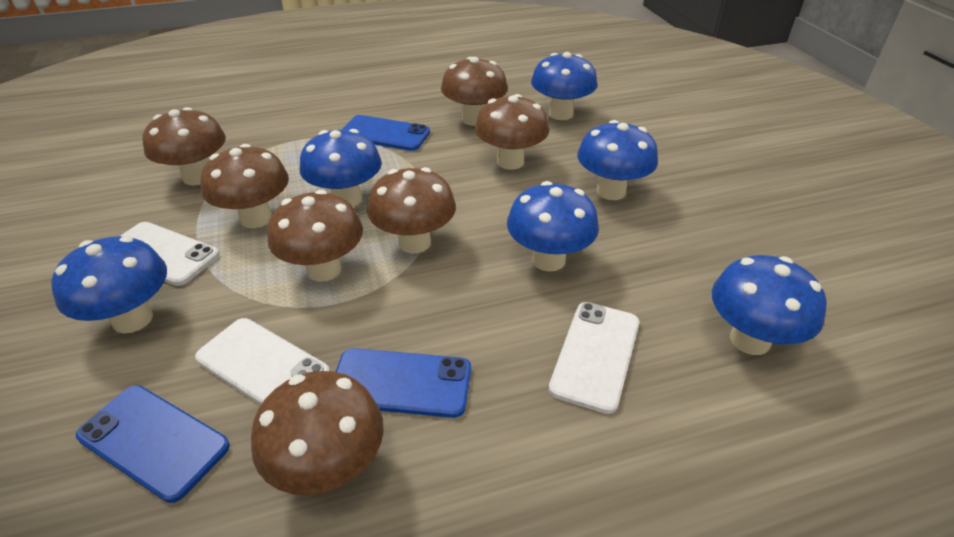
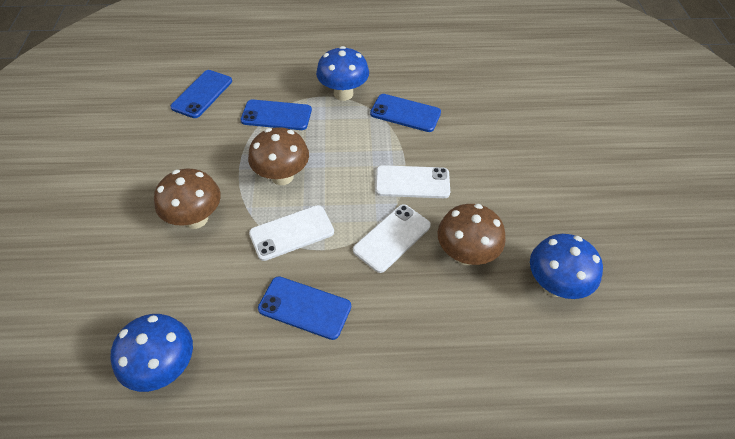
blue mushroom: [51,236,167,333] [300,129,382,207] [507,181,599,272] [531,52,597,120] [577,120,658,200] [712,255,827,355] = 6 -> [110,314,193,392] [316,46,369,101] [530,234,603,299] = 3
blue phone: [76,385,230,503] [336,348,471,418] [342,115,430,151] = 3 -> [170,70,232,118] [241,99,312,130] [258,276,351,340] [370,94,441,132] = 4
brown mushroom: [143,107,226,186] [200,144,289,228] [251,371,384,495] [268,190,363,282] [367,167,456,253] [441,57,508,126] [475,94,549,170] = 7 -> [154,169,221,229] [248,127,309,185] [438,204,506,265] = 3

